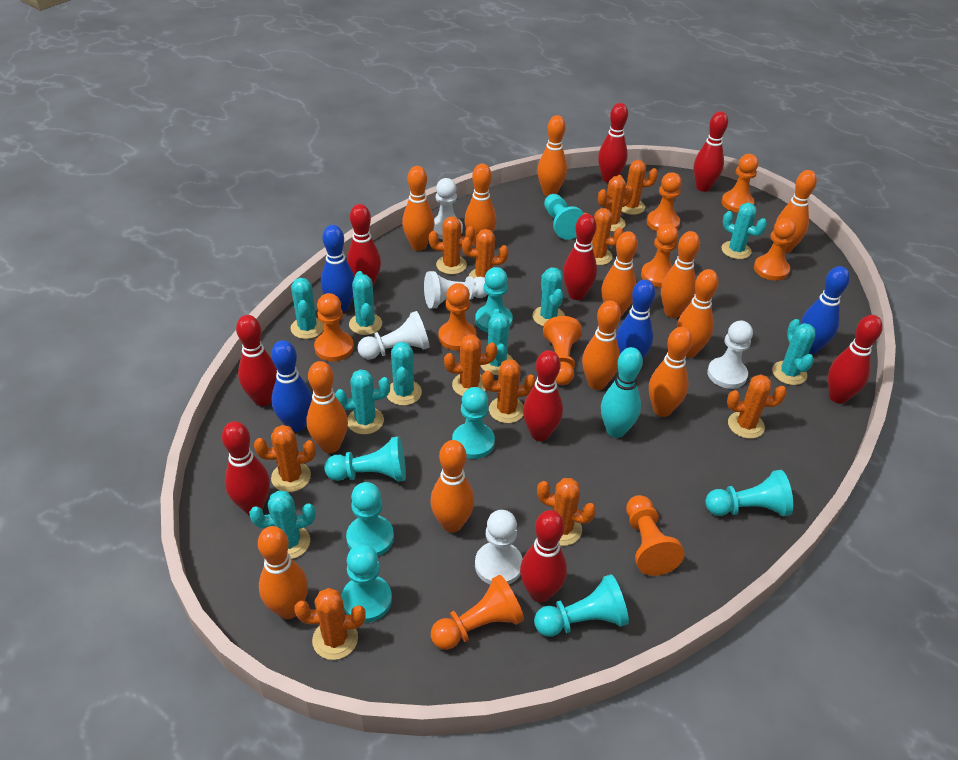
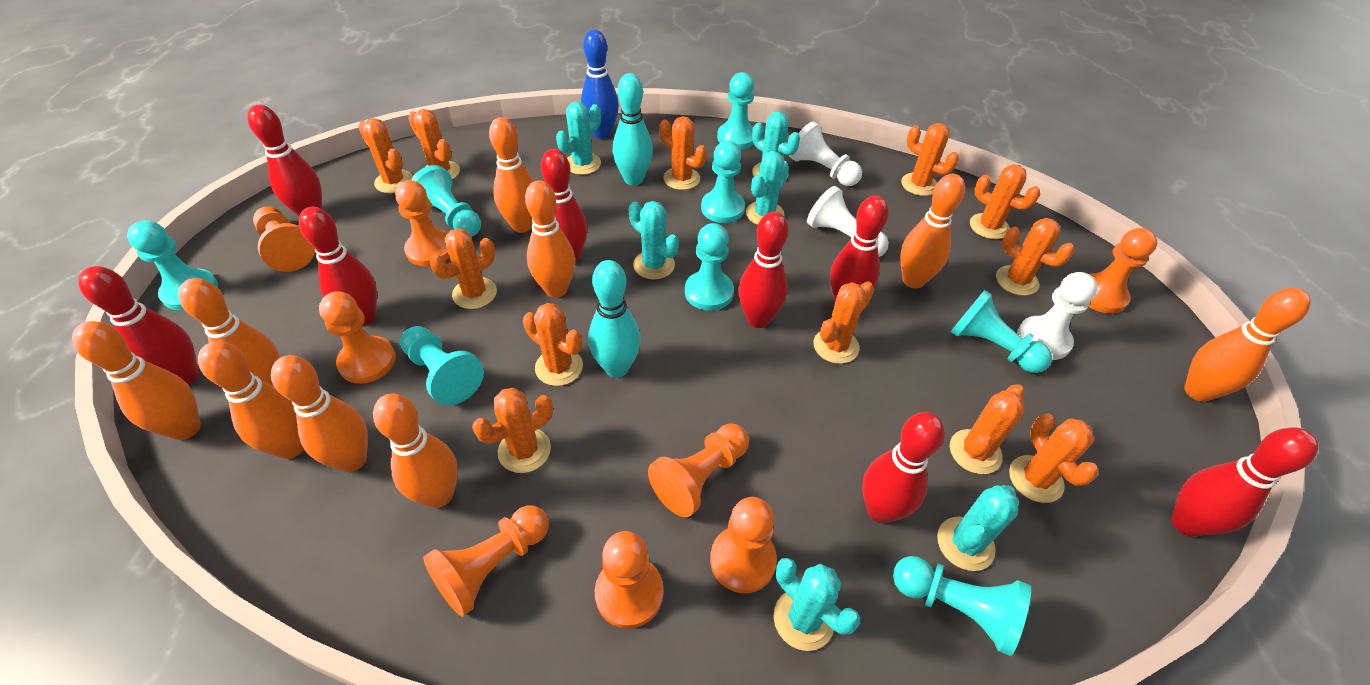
blue bowling pin: [271,340,312,432] [321,225,355,312] [616,280,655,359] [801,266,850,354] = 4 -> [581,30,619,139] = 1
orange bowling pin: [258,526,308,619] [307,361,348,453] [402,166,435,251] [430,440,474,533] [465,164,496,247] [537,115,567,196] [582,300,621,390] [601,231,638,317] [649,327,692,417] [661,231,700,318] [676,269,719,358] [776,170,817,253] = 12 -> [72,321,201,440] [178,278,280,386] [198,341,304,459] [271,355,368,472] [373,393,458,508] [489,117,534,233] [525,180,575,298] [900,174,965,289] [1184,288,1311,402] = 9
orange cactus: [254,425,316,492] [294,588,366,660] [429,216,475,274] [444,334,497,396] [462,229,508,279] [482,359,536,423] [537,478,596,546] [581,208,624,265] [598,176,633,232] [618,160,658,215] [727,375,787,439] = 11 -> [358,118,413,193] [408,109,460,180] [430,228,497,309] [472,388,553,473] [523,303,583,386] [659,116,707,190] [813,281,874,364] [901,123,959,196] [950,384,1025,474] [970,164,1040,239] [996,218,1074,296] [1009,414,1098,503] = 12
orange pawn: [314,293,354,361] [431,574,524,650] [439,283,477,350] [543,316,582,385] [626,495,685,576] [641,224,678,287] [647,172,682,231] [721,154,759,213] [754,218,796,281] = 9 -> [253,206,315,272] [319,291,396,384] [395,180,450,267] [423,505,549,617] [595,531,663,629] [648,423,749,517] [710,497,777,593] [1089,228,1158,314] = 8
red bowling pin: [222,421,270,514] [236,315,277,406] [347,204,381,287] [520,510,567,602] [523,350,563,441] [563,214,597,300] [598,103,628,183] [694,111,728,192] [828,315,883,404] = 9 -> [78,266,199,384] [247,105,322,216] [299,207,377,326] [541,149,587,263] [738,211,789,328] [830,195,889,302] [862,412,945,523] [1171,427,1318,537] = 8
turquoise bowling pin: [601,347,643,438] = 1 -> [588,260,641,378] [613,73,653,186] = 2
turquoise cactus: [249,490,316,559] [291,278,324,339] [335,369,390,434] [349,271,382,335] [387,342,422,406] [481,309,513,375] [532,267,565,326] [721,203,767,259] [772,319,815,385] = 9 -> [556,101,601,175] [629,201,679,280] [746,151,789,225] [752,111,800,177] [774,558,860,651] [937,485,1019,571] = 6
white pawn: [357,311,430,359] [424,271,488,309] [433,178,463,239] [475,510,523,585] [707,321,753,389] = 5 -> [789,122,862,186] [807,186,889,257] [1017,272,1098,360] = 3

